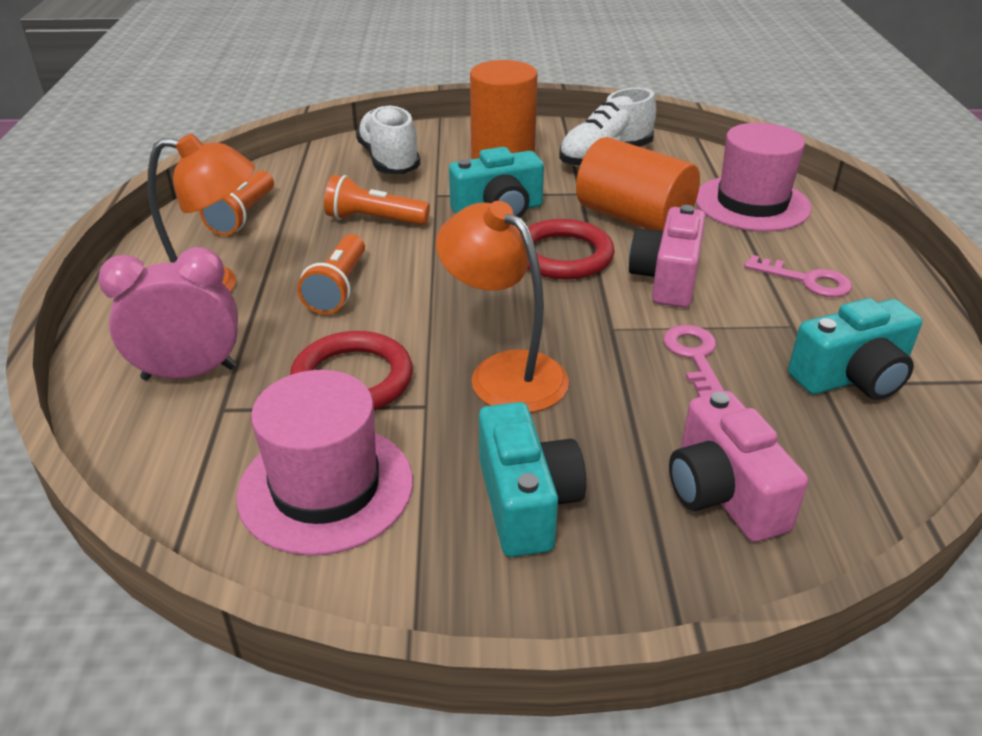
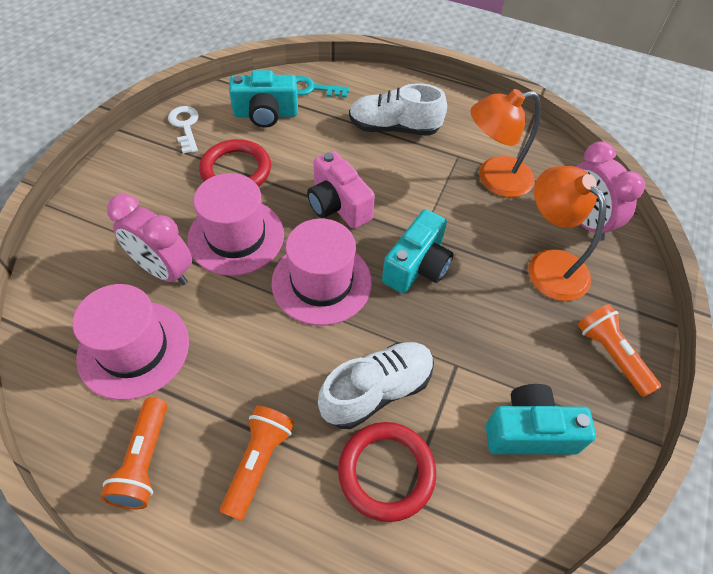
orange cylinder: [470,60,537,159] [576,137,700,231] = 2 -> none = 0
pink camera: [629,205,706,308] [669,391,808,542] = 2 -> [307,151,375,229] = 1
pink clock: [98,247,238,380] = 1 -> [107,194,192,285] [576,141,645,241] = 2
pink hat: [236,370,413,556] [696,123,811,232] = 2 -> [73,284,189,400] [187,173,284,276] [272,219,372,325] = 3
pink key: [663,325,724,397] [744,255,852,297] = 2 -> none = 0
turquoise key: none = 0 -> [296,76,350,98] = 1
white key: none = 0 -> [168,106,199,154] = 1

